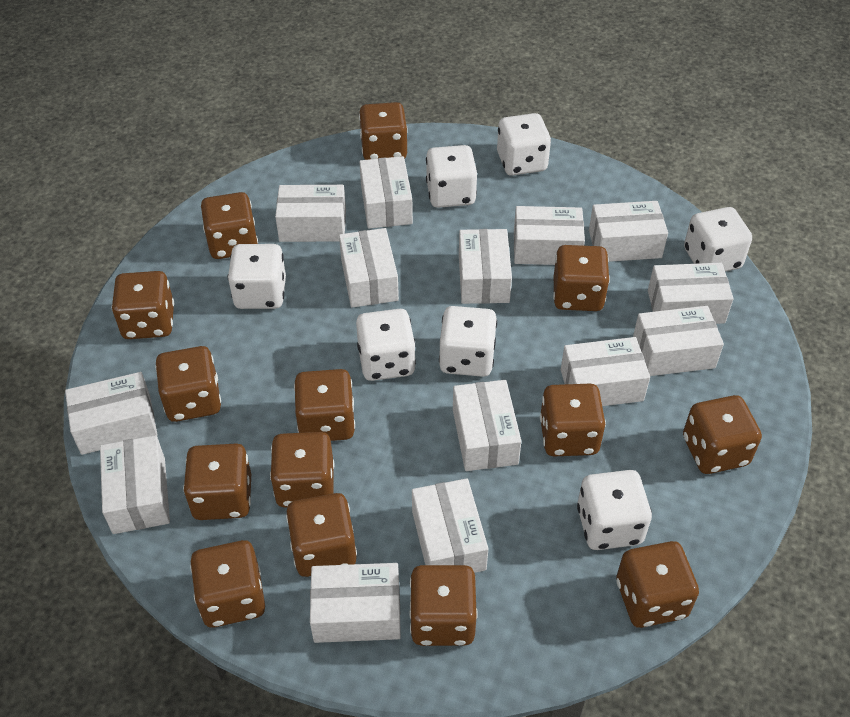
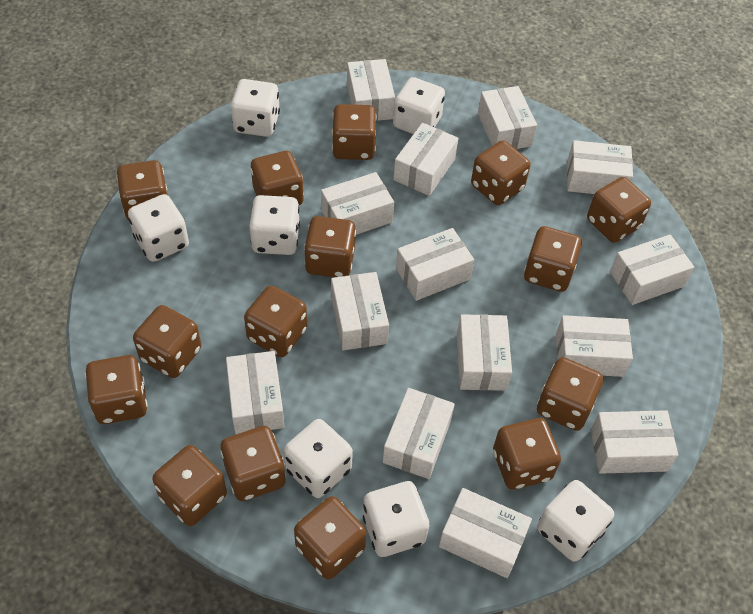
brown dice: [112,271,174,339] [155,346,221,422] [183,443,251,520] [190,540,265,628] [201,192,258,259] [270,432,334,508] [286,493,357,577] [294,369,355,441] [359,102,408,160] [409,565,478,646] [540,384,606,456] [553,245,610,311] [616,541,699,628] [683,395,762,474] = 14 -> [85,355,147,424] [117,160,168,221] [133,305,201,378] [152,445,227,526] [221,426,286,501] [244,286,307,357] [251,151,304,205] [294,496,366,580] [304,216,356,277] [332,104,377,160] [471,140,530,205] [493,418,561,490] [524,226,582,292] [537,357,603,431] [587,177,651,243] = 15

